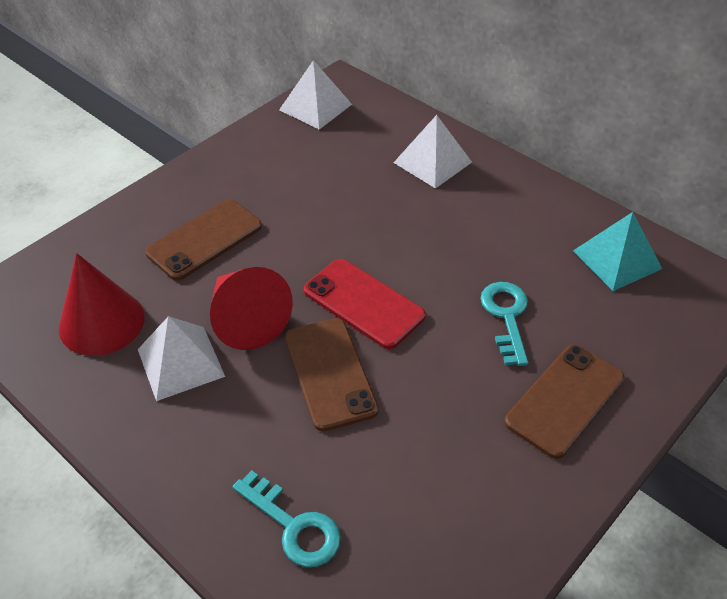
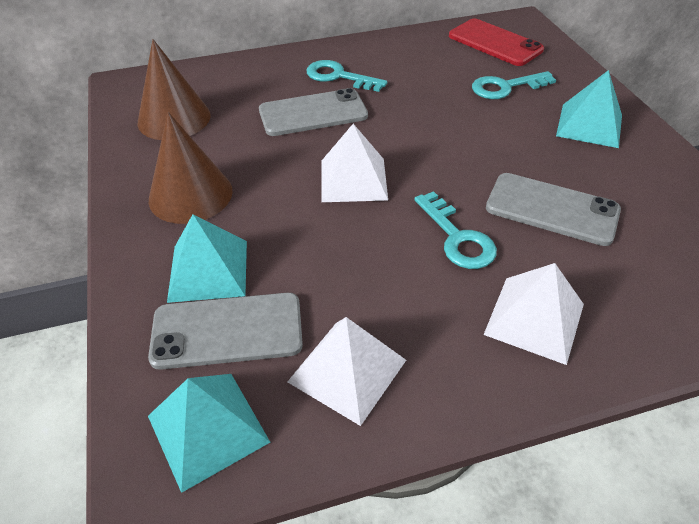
brown cone: none = 0 -> [138,39,211,140] [149,112,233,224] = 2
brown phone: [145,199,262,280] [285,318,379,431] [505,344,625,459] = 3 -> none = 0
grey phone: none = 0 -> [148,293,303,370] [259,88,368,136] [486,173,621,246] = 3
red cone: [59,253,145,356] [210,267,293,350] = 2 -> none = 0
turquoise key: [233,470,341,567] [480,282,528,366] = 2 -> [306,60,387,92] [414,191,497,269] [472,71,556,99] = 3
turquoise pyramid: [573,212,662,291] = 1 -> [148,374,270,493] [167,214,247,303] [556,70,622,148] = 3

